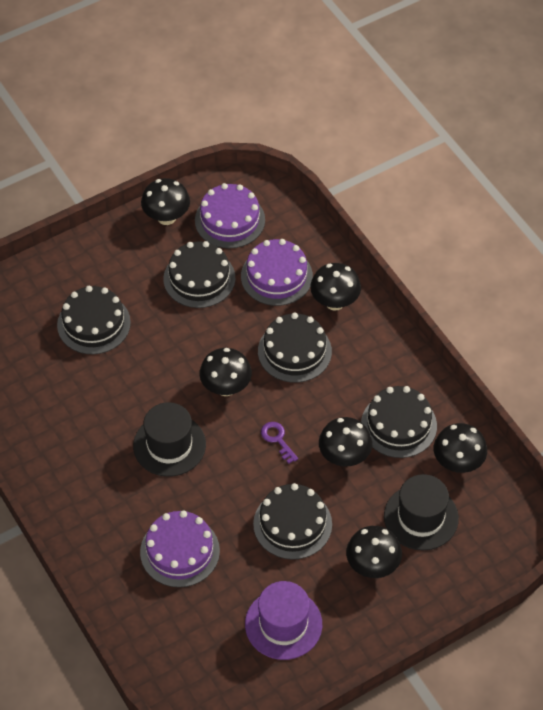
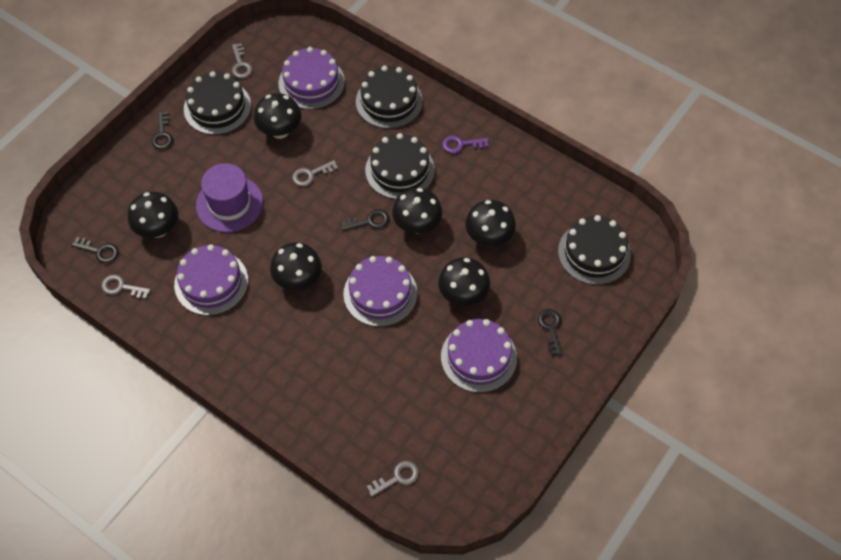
black cake: [57,286,131,354] [163,241,235,308] [253,483,332,560] [258,313,332,383] [361,386,437,458] = 5 -> [184,71,251,135] [356,66,423,129] [365,133,435,199] [558,215,631,285] = 4
black hat: [133,402,206,477] [384,474,459,551] = 2 -> none = 0
black key: none = 0 -> [72,237,119,263] [152,112,173,150] [341,209,389,231] [538,309,563,356] = 4
grey key: none = 0 -> [101,274,151,299] [232,43,253,79] [292,160,338,187] [367,461,419,497] = 4
purple cake: [140,510,220,587] [195,183,265,248] [241,239,313,306] = 3 -> [174,244,248,315] [278,47,345,109] [343,256,417,327] [441,319,517,393] = 4

